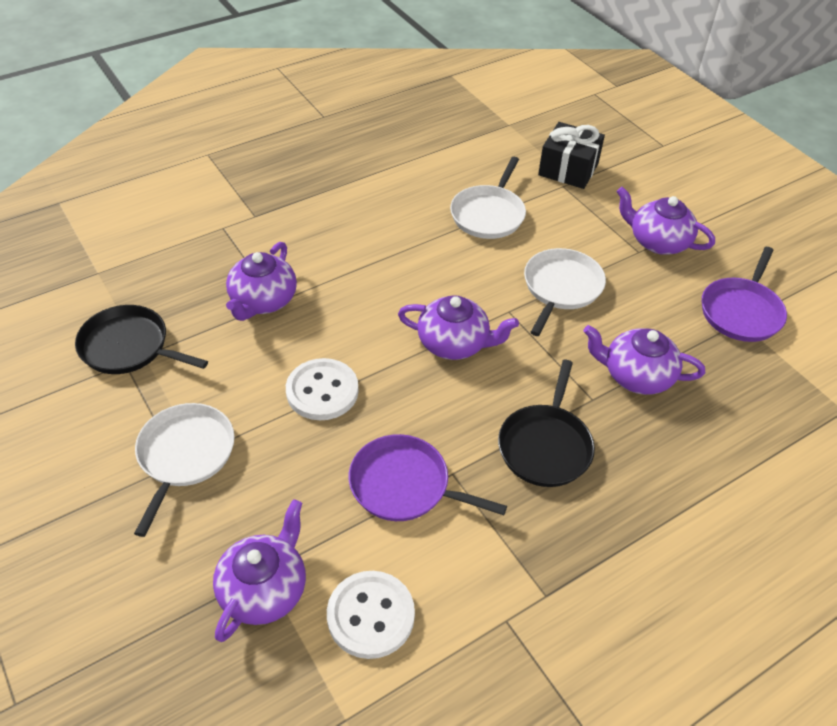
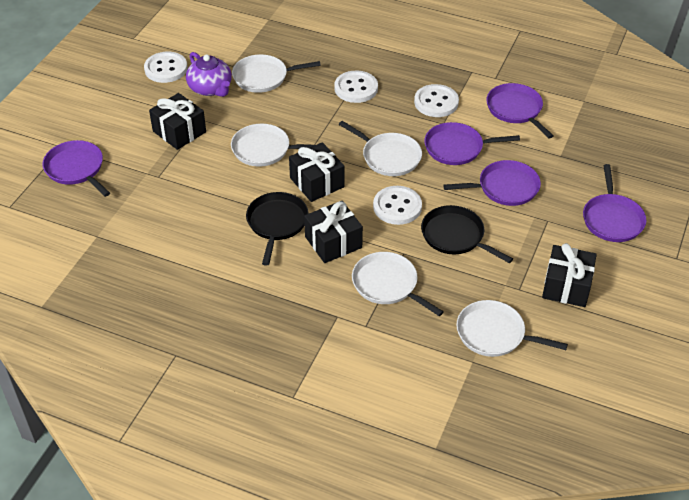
black gift: [538,122,605,189] = 1 -> [149,93,206,150] [289,142,345,202] [304,201,363,263] [542,243,597,307] = 4
purple pan: [349,434,507,521] [702,247,787,342] = 2 -> [42,140,110,197] [424,122,520,165] [443,160,541,206] [486,83,554,139] [583,164,646,242] = 5
purple teapot: [213,499,306,642] [226,242,297,321] [398,295,519,360] [583,325,705,395] [616,187,715,255] = 5 -> [186,52,232,97] = 1
white button: [286,358,359,420] [327,571,415,659] = 2 -> [144,52,188,83] [334,71,378,103] [373,186,422,225] [414,84,459,117] = 4
white pan: [134,403,235,537] [450,157,526,239] [524,248,606,336] = 3 -> [231,124,315,167] [232,54,321,93] [339,121,422,176] [352,252,444,316] [456,300,568,357] = 5

